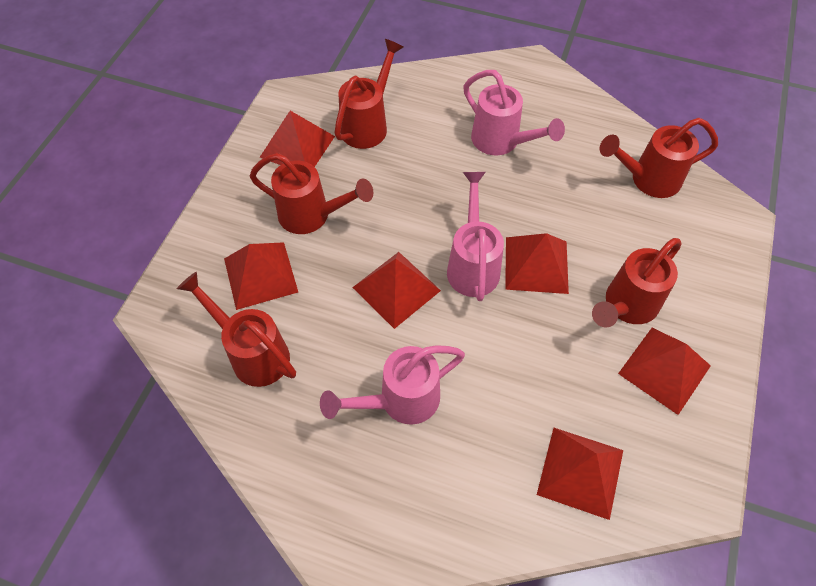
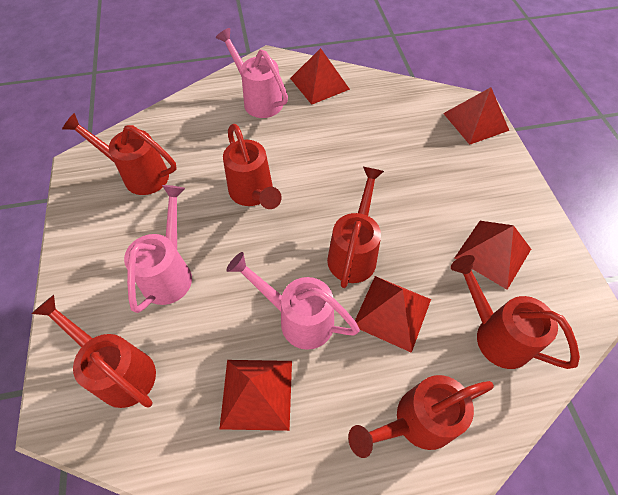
red pyramid: [224,242,298,310] [260,111,335,167] [352,252,441,329] [505,233,569,294] [537,428,623,520] [618,328,711,415] = 6 -> [220,360,292,431] [290,48,350,105] [355,276,431,353] [443,87,509,145] [454,221,531,290] = 5
red watering can: [177,272,296,387] [249,153,373,234] [334,39,403,149] [592,238,682,327] [600,118,718,198] = 5 -> [31,295,156,408] [62,113,177,195] [223,124,282,209] [327,167,384,288] [348,375,494,458] [451,255,580,369] = 6

